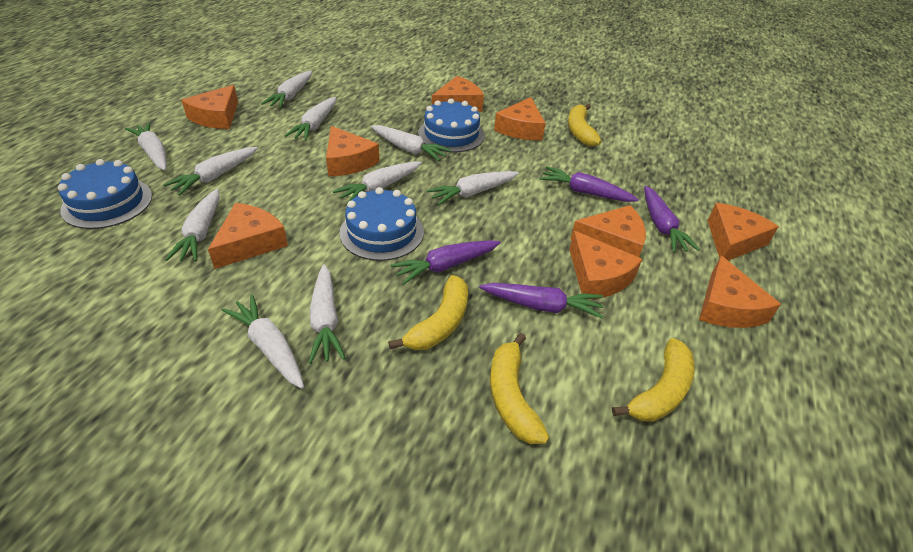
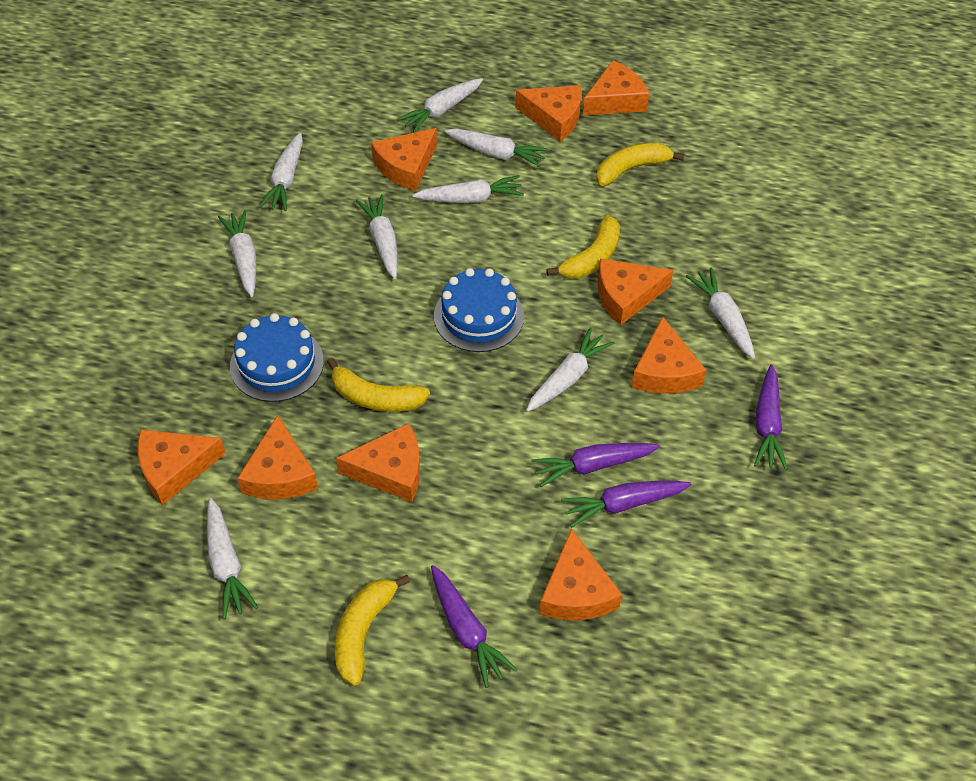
blue cake: [58,159,152,229] [339,187,424,261] [418,99,485,152] = 3 -> [230,313,324,402] [434,268,524,352] = 2
white carrot: [125,122,167,171] [163,147,258,196] [165,189,220,262] [221,294,304,389] [261,71,312,108] [285,97,336,141] [309,264,345,364] [333,162,422,204] [371,125,451,161] [427,171,519,205] = 10 -> [207,498,258,619] [218,210,256,297] [259,133,303,211] [356,194,398,279] [397,78,483,133] [412,175,524,203] [444,129,549,167] [526,328,615,412] [686,267,755,359] = 9

